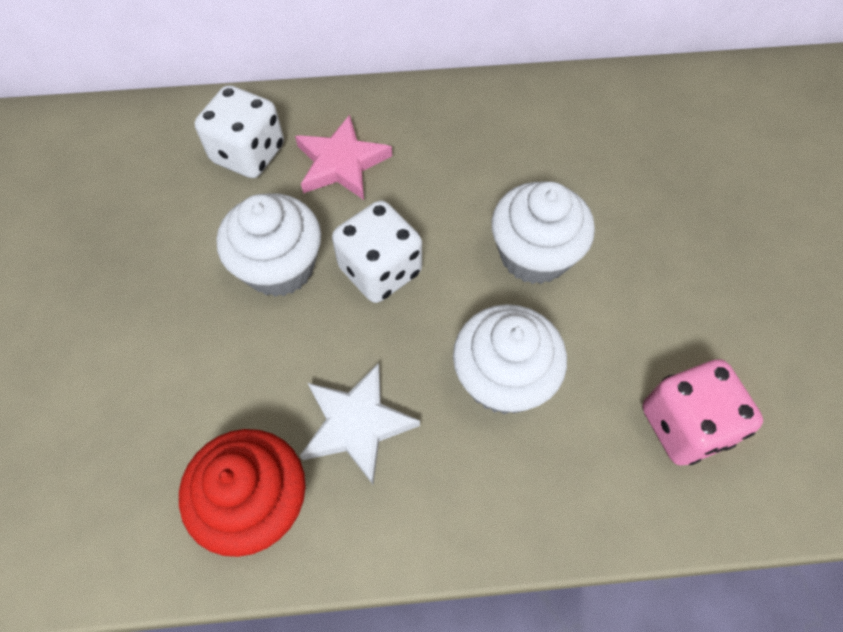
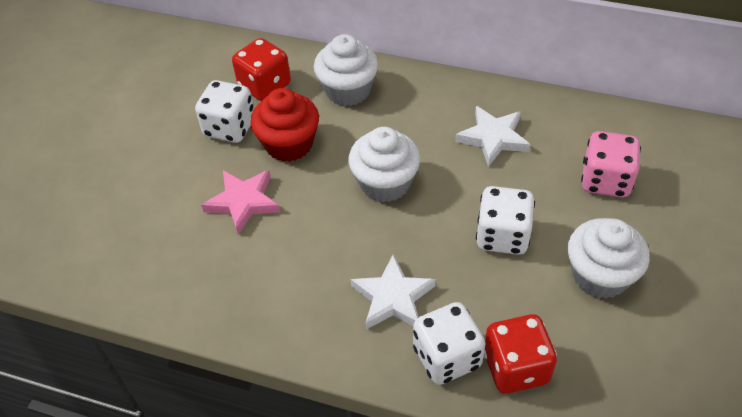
red dice: none = 0 -> [232,38,291,101] [484,314,557,394] = 2
white dice: [195,85,284,178] [332,200,422,303] = 2 -> [195,80,254,143] [413,302,486,385] [476,186,535,255] = 3
white star: [300,363,420,484] = 1 -> [351,254,436,330] [455,106,530,167] = 2

